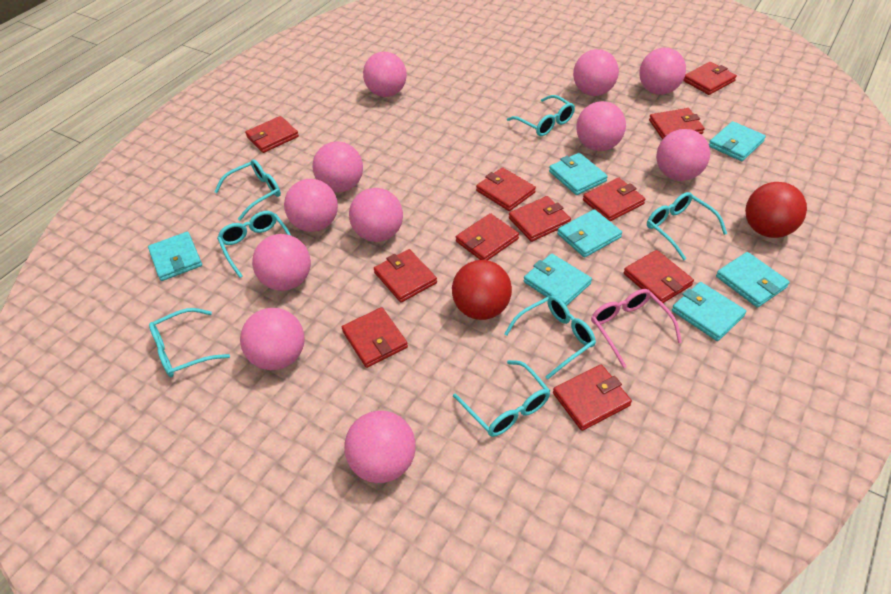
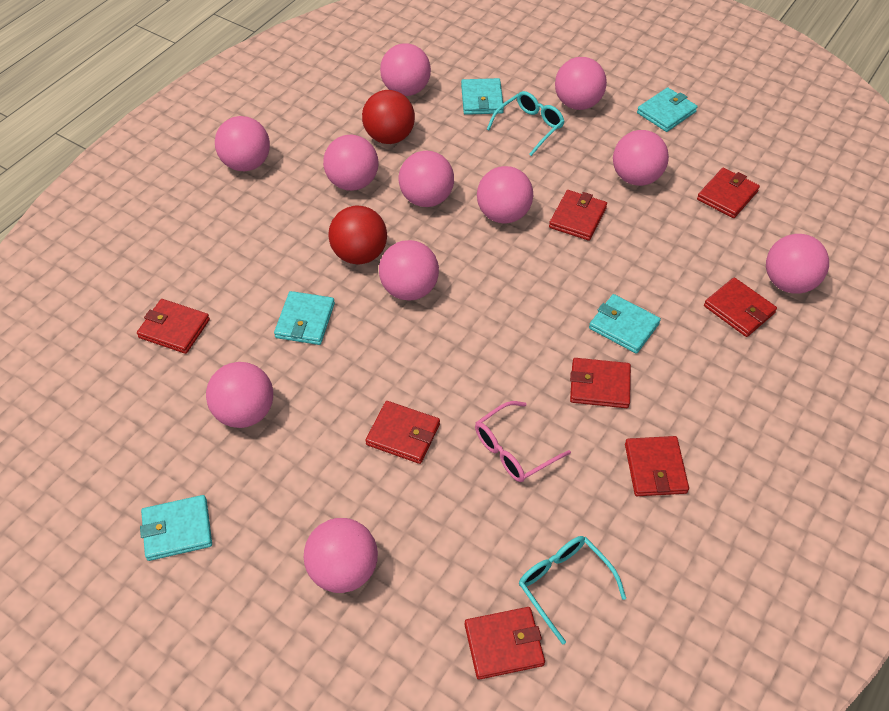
red wallet: [245,116,299,153] [342,307,408,368] [374,249,437,303] [456,213,519,260] [476,167,536,211] [509,196,571,242] [553,365,632,431] [583,177,645,222] [624,250,694,303] [649,108,705,140] [683,62,737,95] = 11 -> [137,299,210,354] [365,401,440,464] [465,607,545,680] [549,190,607,241] [570,358,631,408] [625,436,689,496] [697,168,760,218] [704,277,777,337] = 8
turquoise glasses: [149,308,230,377] [214,159,281,221] [217,211,291,278] [453,360,550,437] [504,296,596,379] [507,95,575,136] [647,192,727,260] = 7 -> [487,91,565,156] [519,536,626,645] = 2
turquoise wallet: [148,232,202,281] [524,254,592,306] [549,153,608,195] [557,209,622,258] [672,282,746,341] [709,121,766,161] [716,252,790,307] = 7 -> [140,495,212,561] [274,291,335,345] [461,78,504,115] [589,294,661,354] [637,87,698,132] = 5

